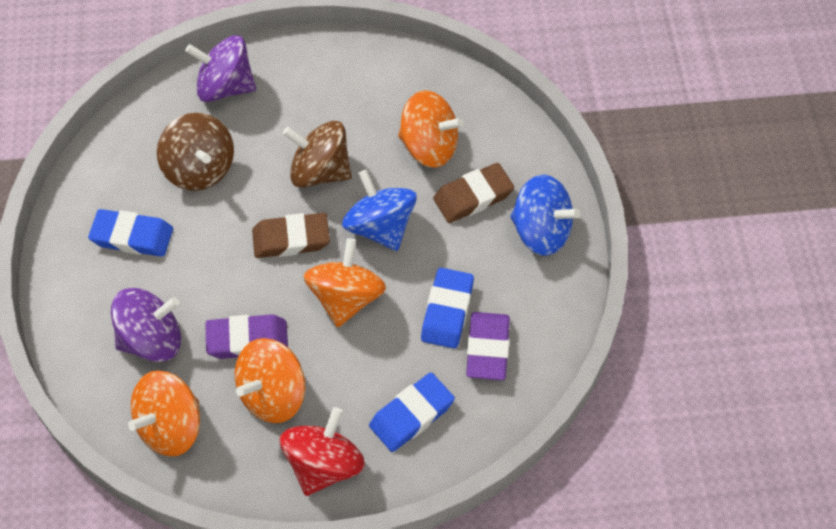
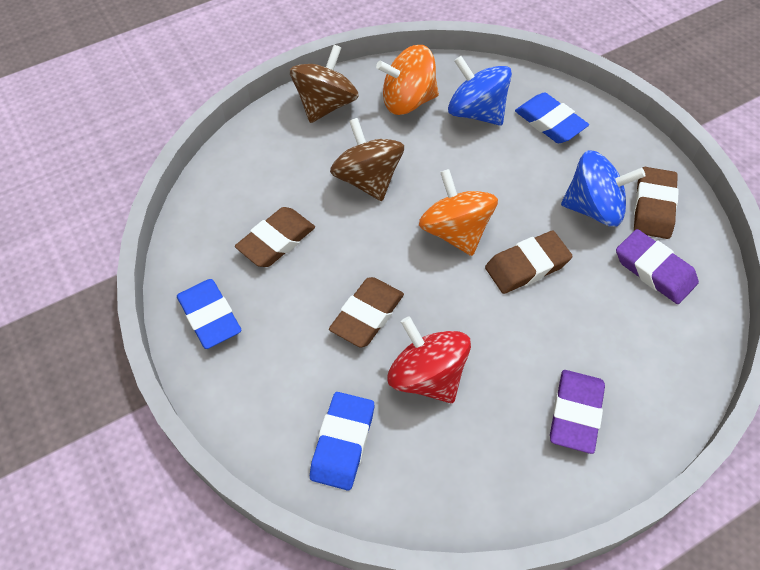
brown eraser: [252,213,330,258] [433,163,514,223] = 2 -> [235,207,315,267] [329,277,404,348] [485,231,573,294] [634,167,679,239] = 4
orange spinning top: [128,371,200,457] [235,338,305,423] [303,238,386,327] [398,90,464,168] = 4 -> [376,45,439,115] [419,169,498,256] = 2
purple spinning top: [111,288,181,362] [185,35,256,102] = 2 -> none = 0

